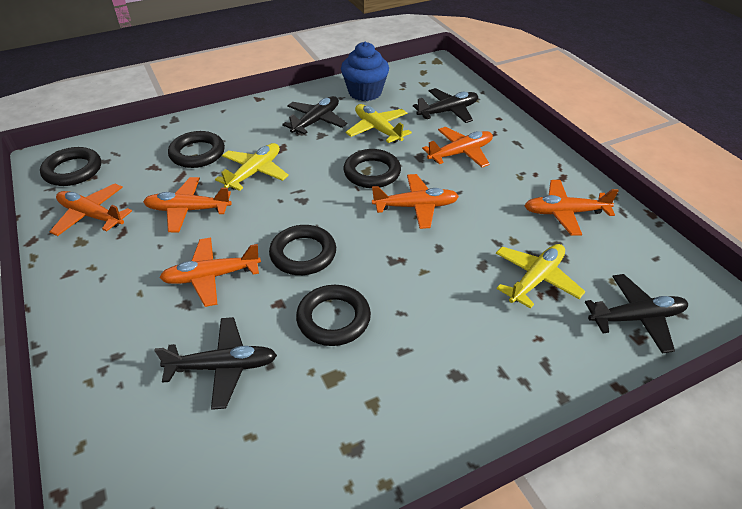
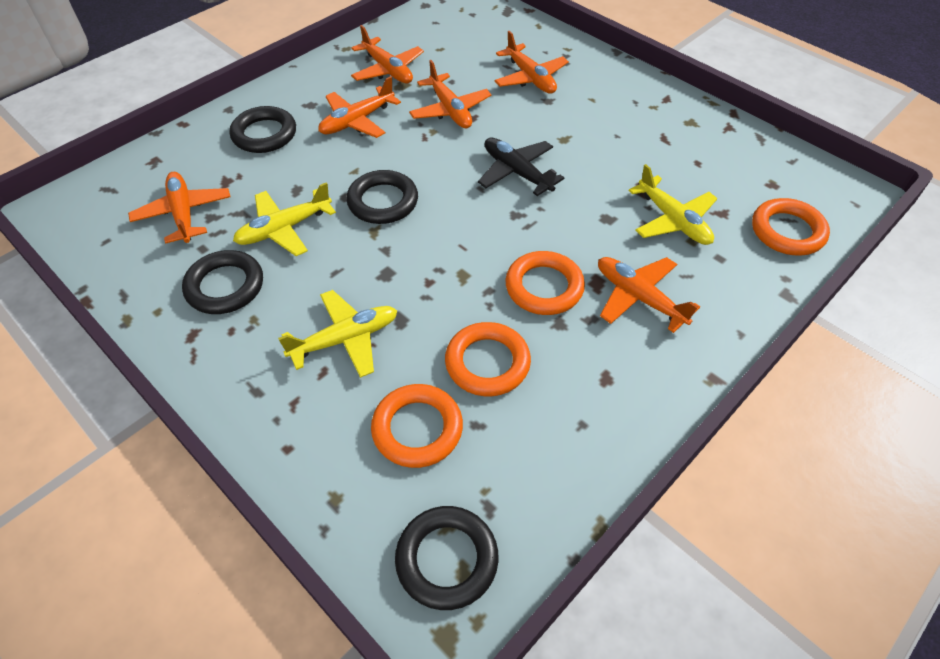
black plane: [154,317,277,410] [282,96,347,135] [413,88,478,123] [585,274,688,354] = 4 -> [478,138,564,196] = 1
black ring: [40,147,101,186] [168,131,225,168] [269,225,336,275] [296,285,371,346] [343,149,401,188] = 5 -> [182,250,263,314] [230,106,296,153] [346,170,418,224] [395,506,499,610] = 4
blue cupcake: [341,42,389,101] = 1 -> none = 0
orange ring: none = 0 -> [371,384,463,468] [445,322,531,396] [505,251,585,315] [752,198,830,256] = 4

